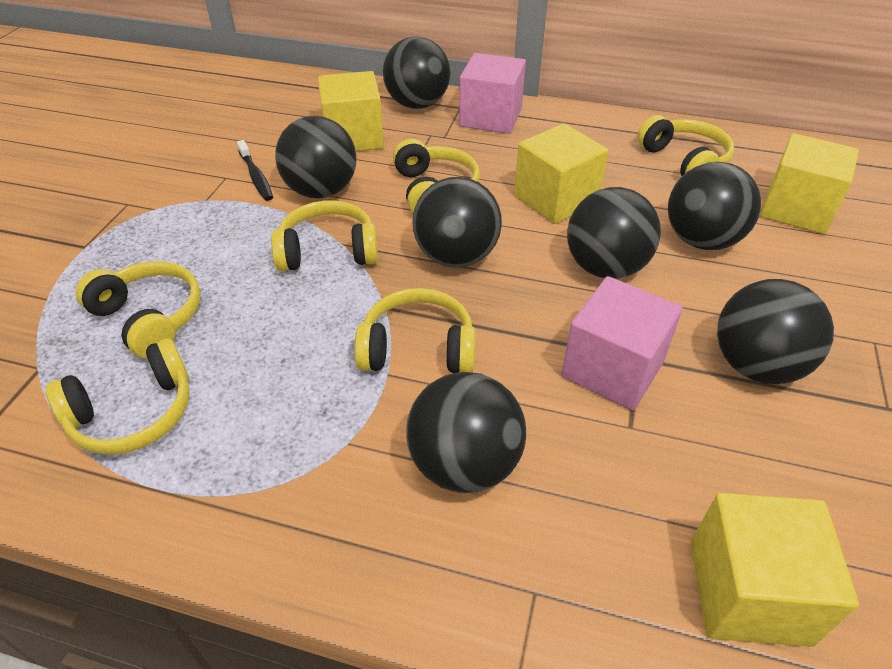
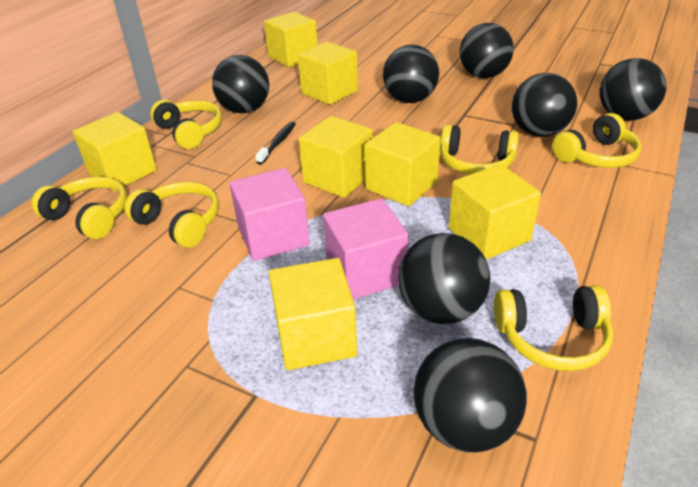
yellow cube: [318,71,384,151] [514,123,609,224] [691,493,859,647] [760,133,859,234] = 4 -> [73,112,157,191] [264,12,318,67] [269,258,357,370] [298,42,358,105] [299,116,373,198] [365,122,441,206] [449,164,541,260] = 7

